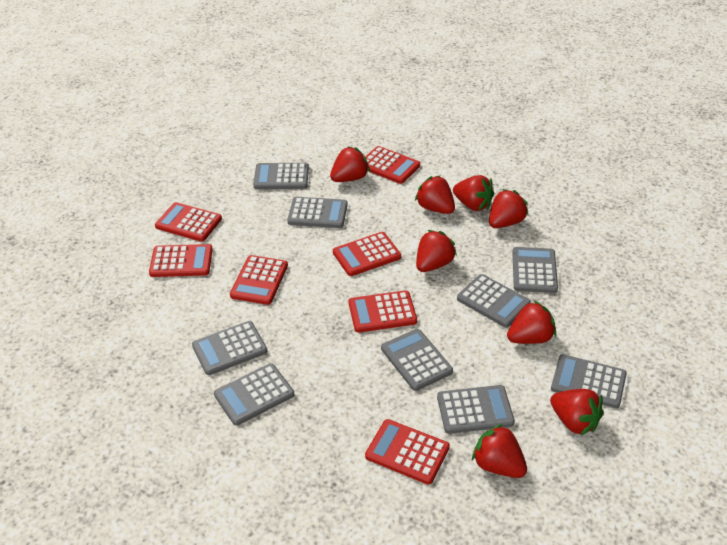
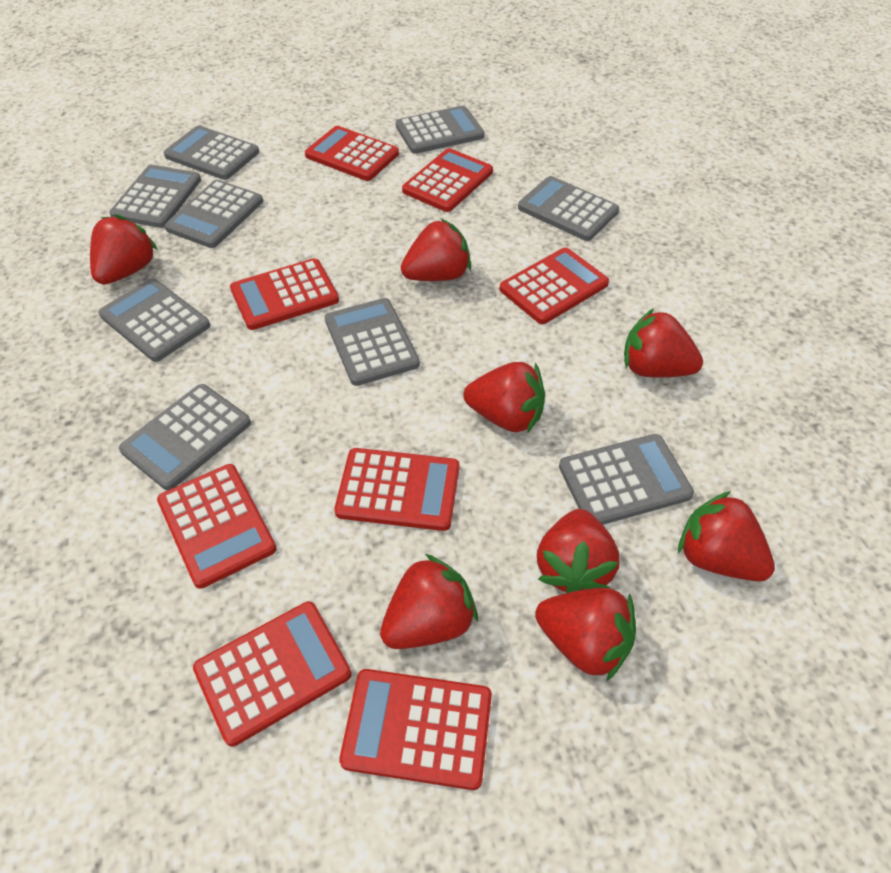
red calculator: [149,244,213,277] [155,202,222,242] [230,255,288,305] [333,232,401,276] [349,290,417,332] [365,419,450,485] [366,146,420,184] = 7 -> [157,464,277,589] [193,601,351,747] [230,258,339,330] [305,126,399,181] [334,448,459,531] [339,669,492,790] [402,148,493,212] [500,247,609,324] = 8

